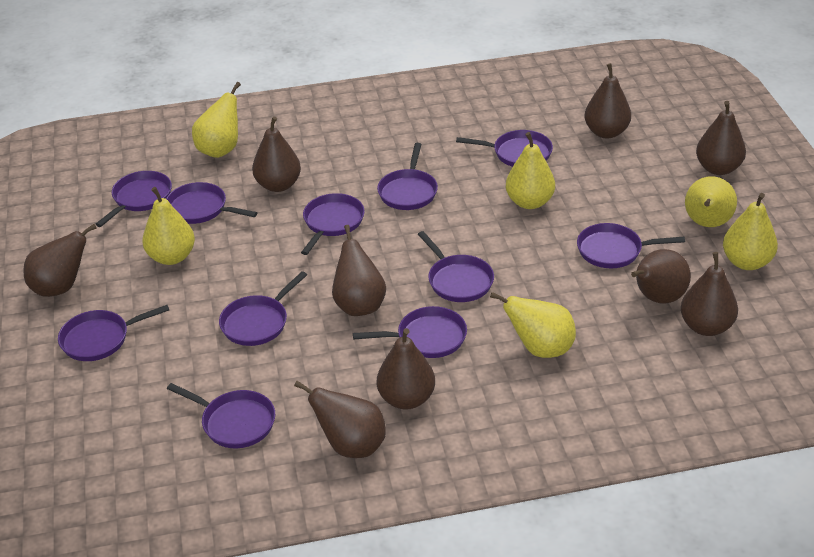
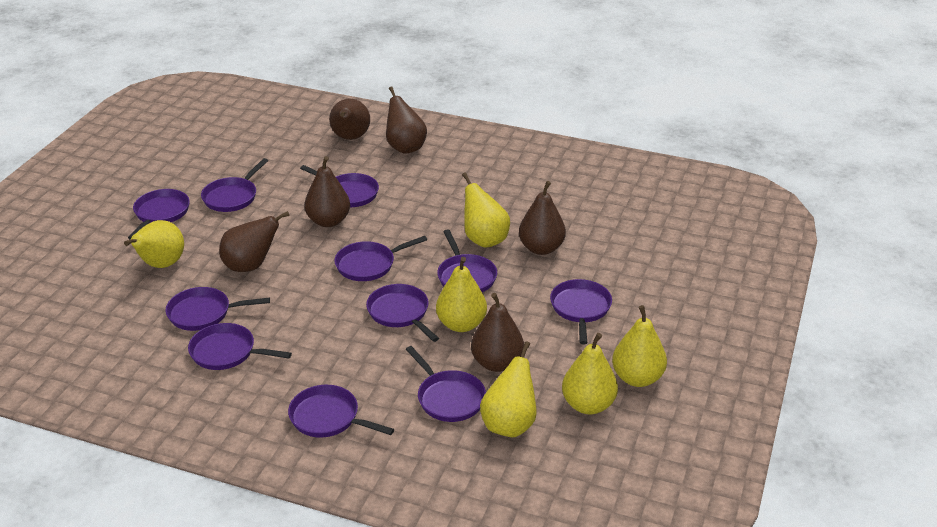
brown pear: [23,224,97,297] [252,116,301,192] [294,381,386,458] [332,225,386,316] [377,328,435,410] [584,63,631,139] [631,249,691,304] [681,252,738,336] [696,101,746,175] = 9 -> [219,211,290,272] [304,156,350,227] [329,99,370,140] [386,86,427,154] [471,293,524,372] [519,181,566,255] = 6

